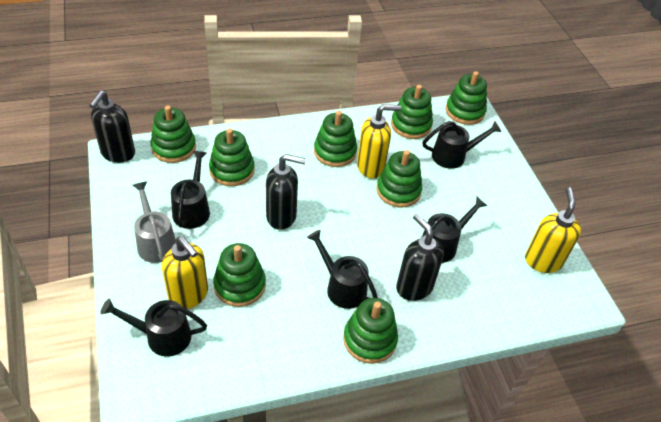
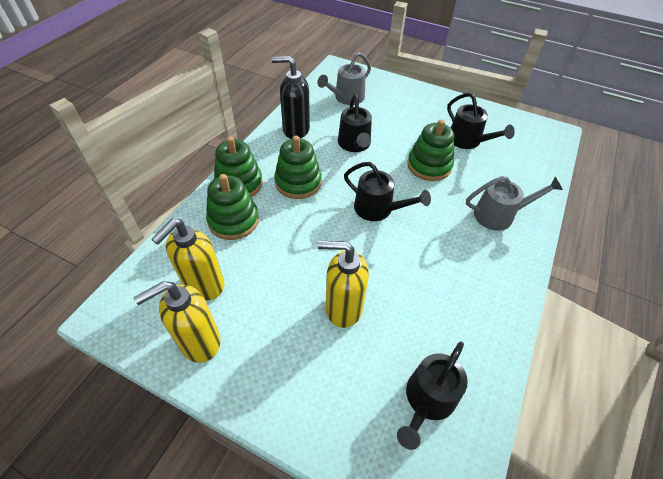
black soap dispenser: [89,90,135,163] [266,154,306,230] [396,214,444,301] = 3 -> [271,56,310,139] = 1
black watering can: [100,298,207,357] [171,151,210,229] [307,230,378,309] [422,197,487,263] [423,121,501,169] = 5 -> [338,94,372,152] [344,162,431,221] [397,342,468,450] [447,93,515,149] = 4
green stacking toy: [151,105,196,163] [209,128,255,186] [213,243,266,307] [314,111,357,167] [343,298,398,364] [376,150,422,208] [391,85,433,139] [446,71,487,125] = 8 -> [206,174,259,240] [214,137,263,197] [274,136,322,199] [408,119,454,181] = 4
grey watering can: [133,181,176,263] = 1 -> [317,52,371,105] [466,176,563,231] = 2

